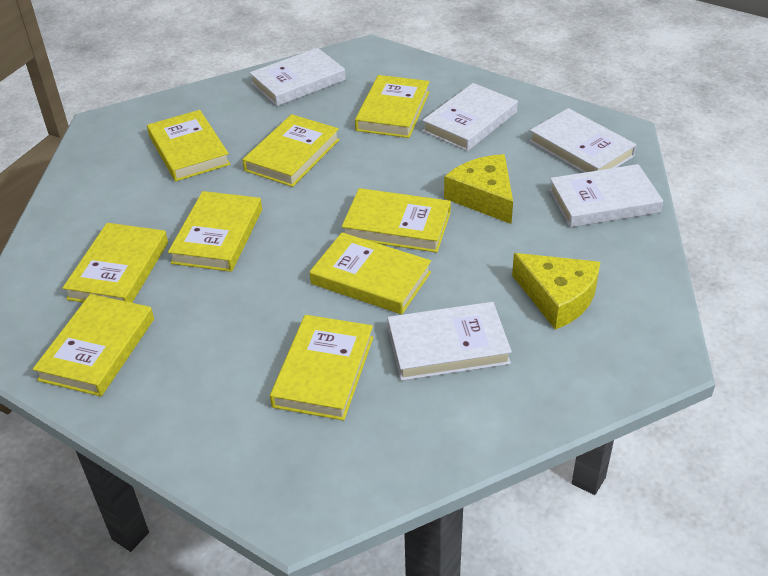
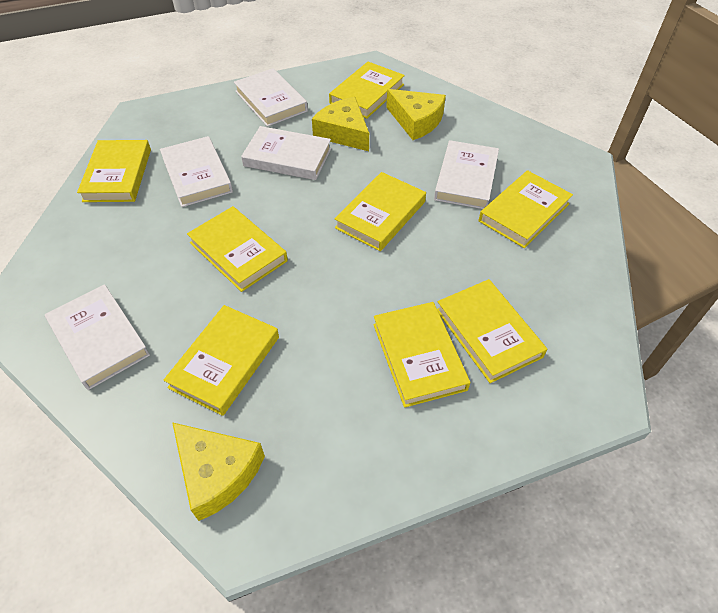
yellow book: [33,294,154,396] [63,223,168,303] [147,110,230,181] [168,191,262,272] [242,114,340,187] [270,315,374,421] [310,232,431,314] [342,188,451,252] [355,75,429,138] = 9 -> [77,140,151,202] [163,305,279,416] [187,206,288,292] [329,62,405,119] [334,172,426,251] [373,302,470,408] [437,279,547,383] [479,170,573,248] = 8
yellow cheese: [444,154,513,224] [512,253,600,330] = 2 -> [172,422,265,521] [312,97,369,151] [386,89,446,140] = 3

